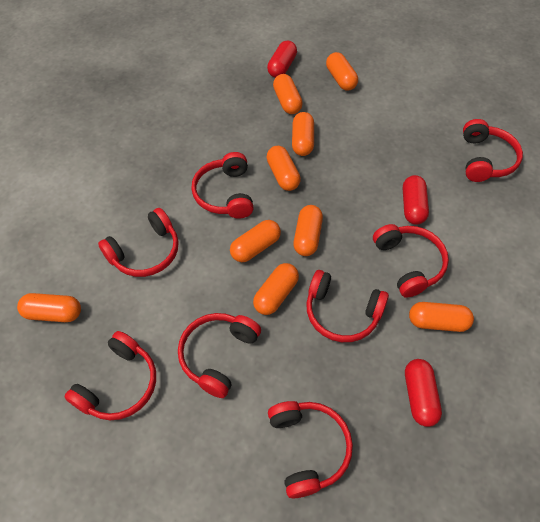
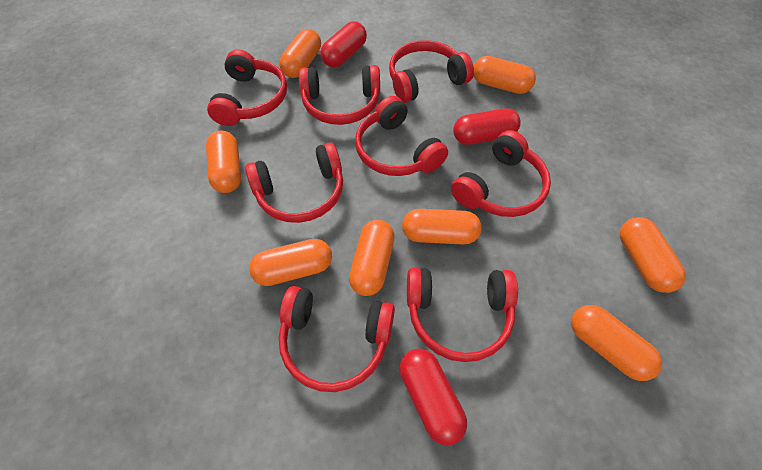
orange capsule: [17,293,81,322] [230,220,281,262] [253,263,299,315] [266,146,301,191] [273,74,303,114] [292,112,314,156] [293,205,323,256] [326,52,358,91] [409,302,474,332] = 9 -> [206,131,241,193] [249,239,332,286] [279,29,321,78] [349,220,394,296] [402,209,482,245] [473,56,536,94] [571,305,662,381] [620,217,686,293] = 8

